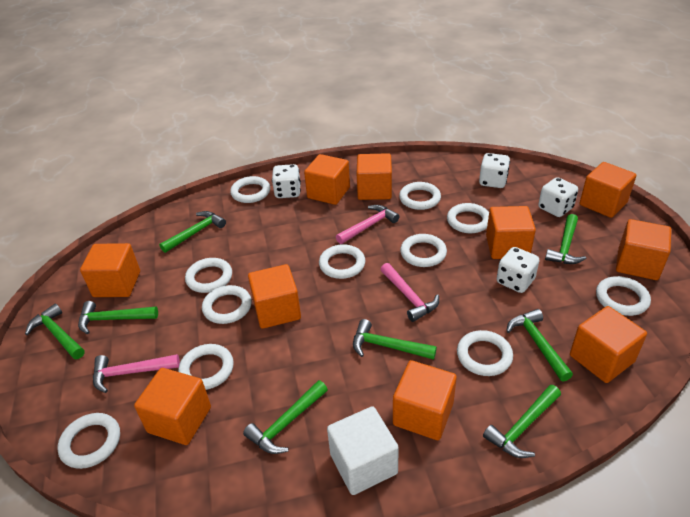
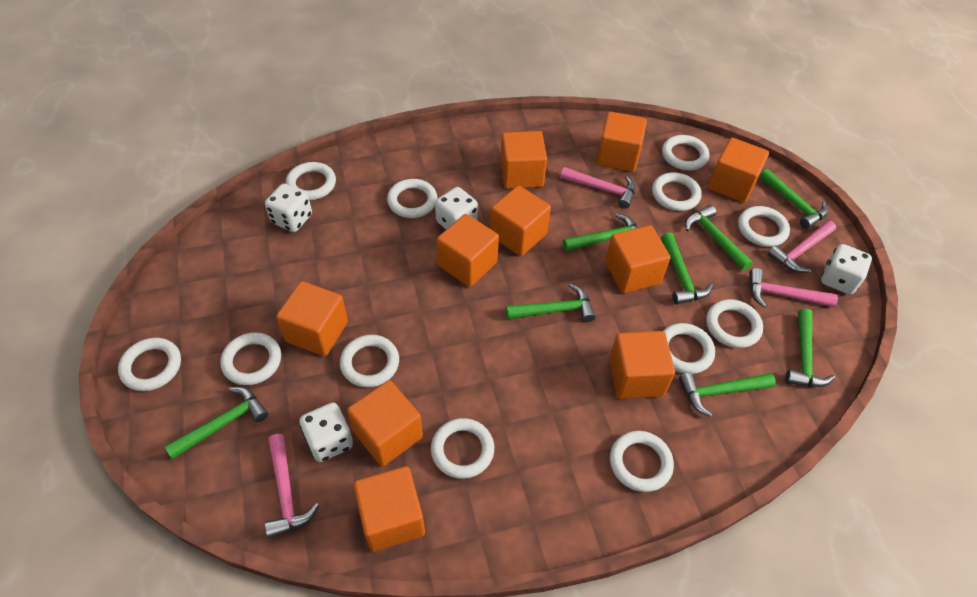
pink hammer: [93,354,180,393] [336,205,400,244] [380,263,439,322] = 3 -> [265,434,319,538] [560,167,635,209] [749,268,838,308] [768,221,836,273] = 4
white cube: [327,406,399,495] = 1 -> none = 0
white ring: [57,413,120,469] [178,344,234,390] [185,258,232,293] [202,285,252,324] [230,176,270,203] [319,244,365,279] [399,182,441,210] [400,234,447,267] [447,203,489,233] [457,330,513,376] [596,276,651,316] = 11 -> [118,338,181,391] [220,332,281,385] [286,162,336,200] [340,335,399,387] [387,179,438,218] [431,418,494,479] [610,431,674,492] [652,173,701,211] [662,135,709,171] [663,323,715,374] [706,299,763,348] [738,206,790,247] = 12

